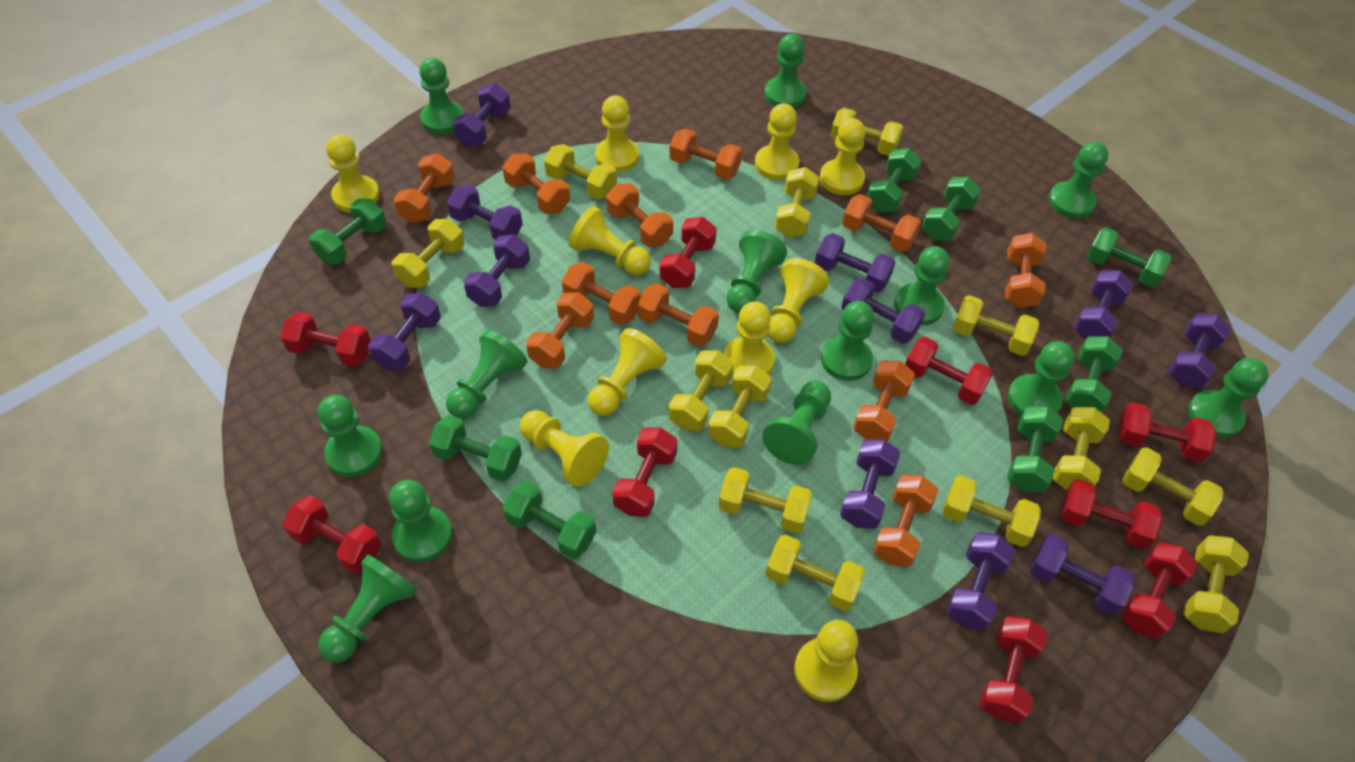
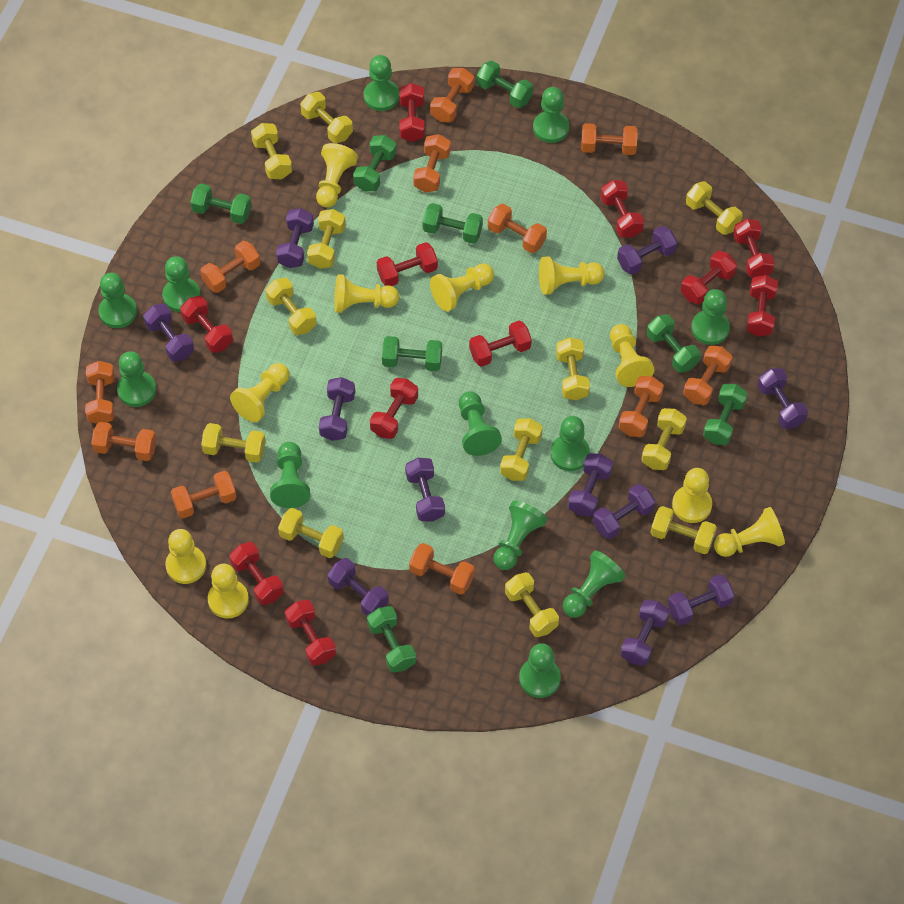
green pawn: [318,395,382,477] [318,554,417,663] [389,480,452,563] [419,58,464,134] [446,330,527,419] [727,230,787,313] [762,381,831,465] [764,34,806,108] [821,301,874,381] [894,246,950,325] [1008,341,1075,416] [1049,141,1108,218] [1188,358,1269,438] = 13 -> [98,273,137,328] [117,351,156,407] [162,256,201,312] [270,442,310,508] [364,55,399,111] [459,391,502,456] [494,501,548,570] [519,643,561,698] [533,87,569,143] [551,416,590,471] [563,551,626,618] [691,289,730,345] = 12
red dumbbell: [280,312,371,367] [283,495,381,574] [612,428,678,517] [659,217,717,288] [905,337,993,405] [979,616,1048,724] [1061,479,1163,549] [1117,402,1217,462] [1121,542,1198,638] = 9 -> [180,296,233,353] [229,542,284,605] [285,600,336,666] [370,378,418,439] [377,242,438,286] [399,83,425,142] [469,321,532,367] [600,180,644,238] [681,251,737,304] [733,219,775,277] [746,275,778,337] = 11
yellow dumbbell: [392,219,464,288] [544,144,617,199] [669,350,734,431] [708,365,772,448] [718,467,812,533] [765,534,865,611] [775,167,819,238] [830,108,904,156] [942,475,1041,547] [953,295,1039,356] [1053,407,1110,490] [1122,447,1224,526] [1183,535,1249,633] = 13 -> [201,423,266,463] [251,123,292,179] [265,278,317,335] [278,508,344,558] [300,92,353,143] [307,209,346,269] [500,418,543,481] [505,572,559,637] [556,337,590,400] [641,408,687,470] [651,506,717,554] [686,181,743,235] = 12

